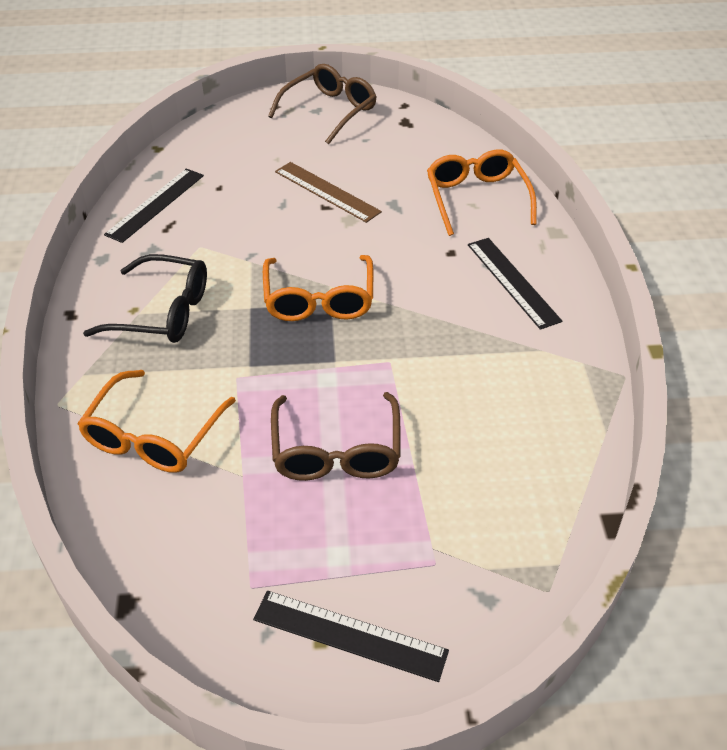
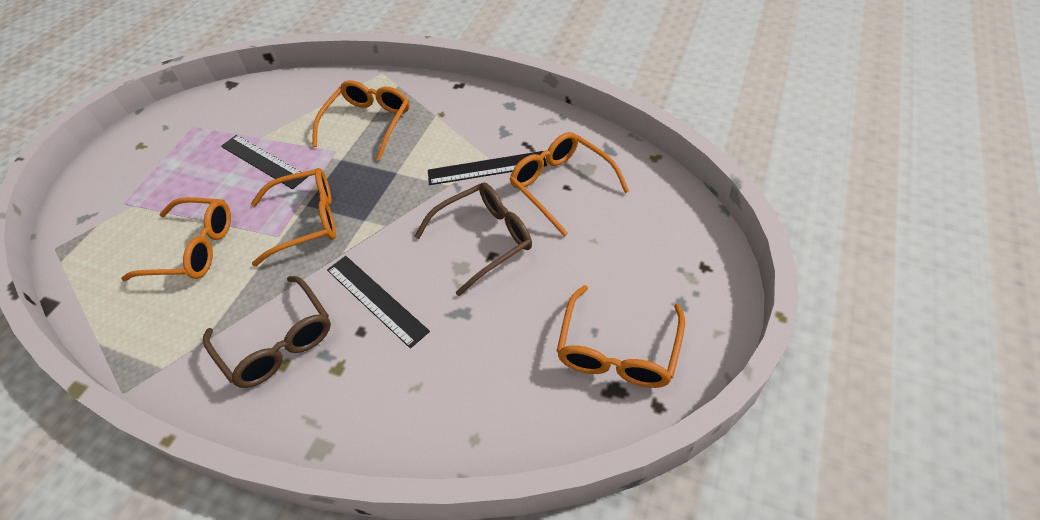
black glasses: [83,254,207,343] = 1 -> none = 0
brown ruler: [275,162,382,223] = 1 -> none = 0
orange glasses: [77,370,236,473] [263,255,373,321] [427,150,537,236] = 3 -> [121,197,231,281] [251,168,336,267] [312,80,410,161] [509,132,629,237] [557,285,685,388] = 5

